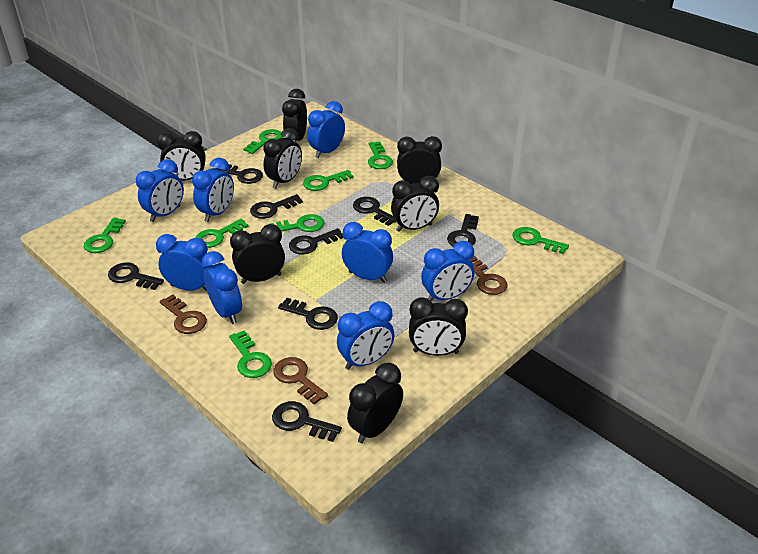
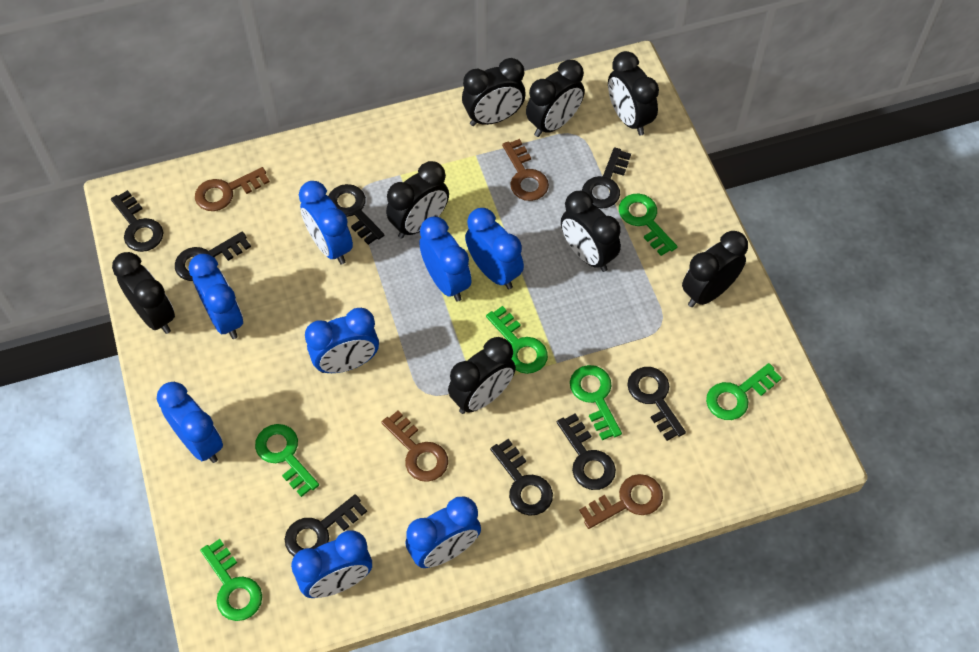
brown key: [159,294,207,334] [273,357,328,405] [469,256,507,295] = 3 -> [195,167,270,211] [381,410,448,482] [502,139,549,201] [579,474,663,529] = 4
green key: [84,218,126,253] [196,219,249,248] [229,330,272,378] [243,129,283,154] [270,214,324,232] [303,170,353,191] [368,142,393,169] [512,227,569,254] = 8 -> [200,539,262,621] [255,424,319,497] [486,306,548,374] [570,365,622,440] [619,193,677,256] [706,363,782,420] = 6

